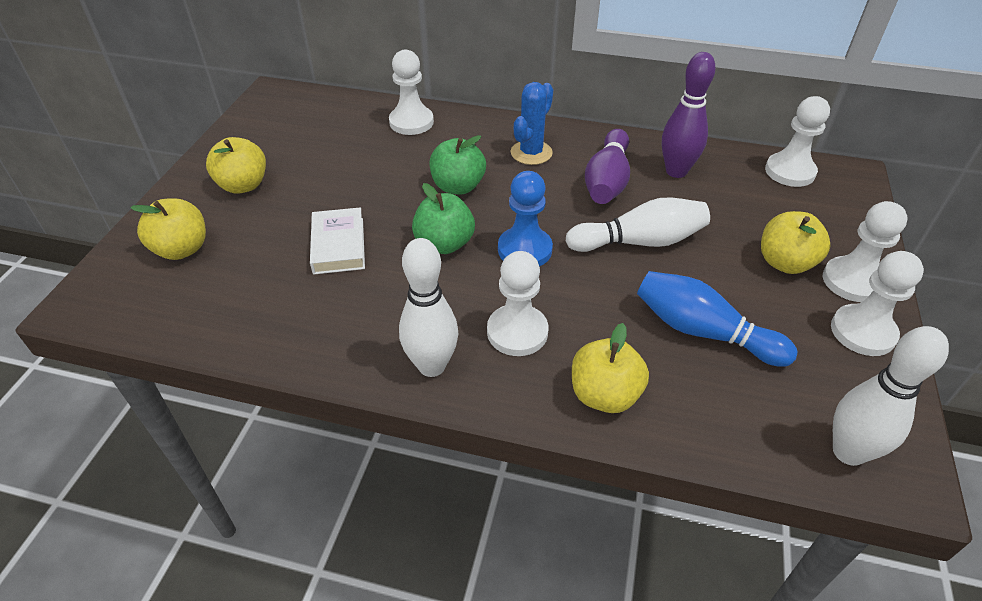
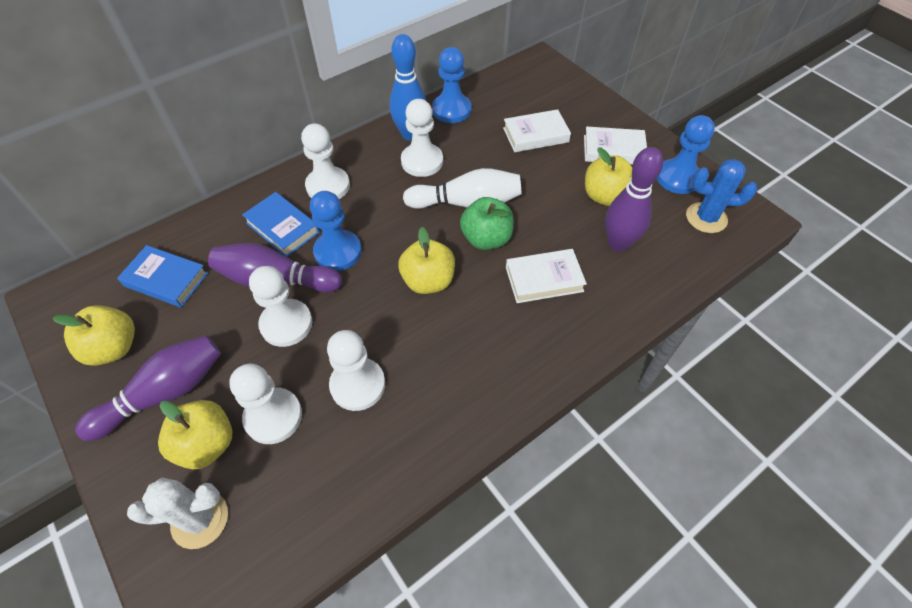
blue book: none = 0 -> [117,245,208,307] [242,192,320,257] = 2
blue pawn: [498,171,553,266] = 1 -> [310,191,362,271] [432,47,472,123] [657,115,715,194] = 3
green apple: [412,183,475,254] [430,135,486,194] = 2 -> [460,197,514,250] = 1
purple bowling pin: [585,129,630,204] [662,52,715,178] = 2 -> [75,335,221,441] [208,243,342,292] [605,147,663,252] = 3
white book: [310,207,365,274] = 1 -> [503,109,571,152] [506,249,587,303] [584,126,647,165] = 3
white bowling pin: [399,238,458,377] [566,198,710,252] [833,326,949,466] = 3 -> [403,168,522,209] = 1
white cactus: none = 0 -> [127,477,228,549] = 1

